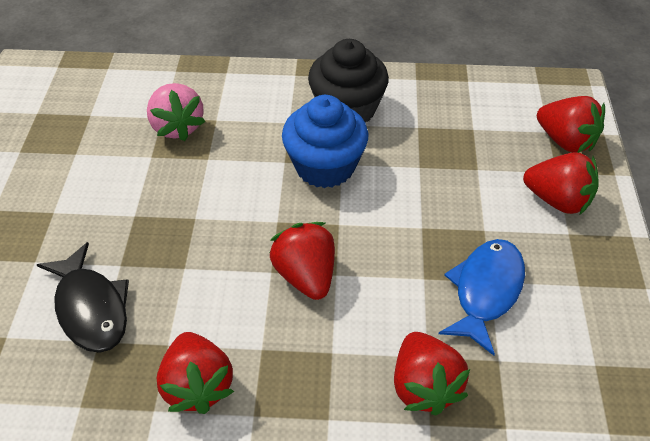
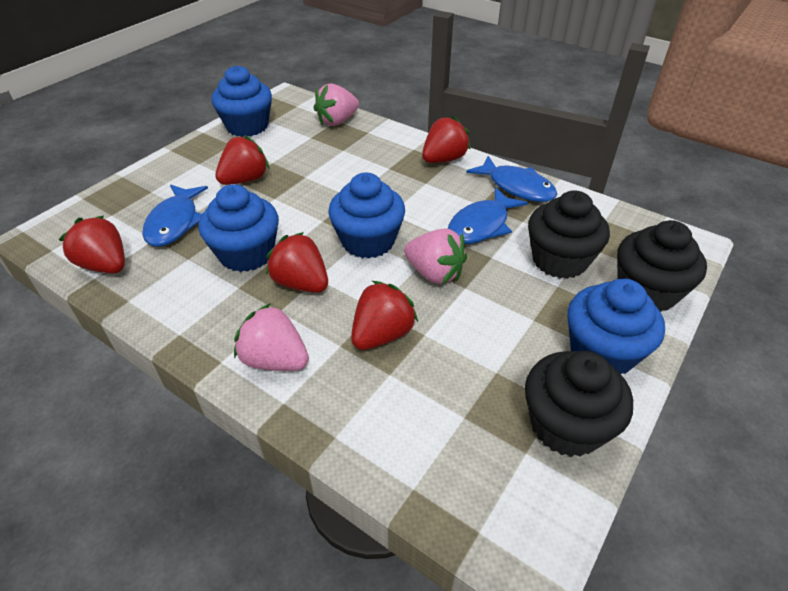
black cupcake: [308,39,389,122] = 1 -> [525,351,633,457] [528,191,610,279] [617,220,707,312] = 3
black fish: [37,242,129,353] = 1 -> none = 0
blue cupcake: [282,95,368,188] = 1 -> [198,184,279,272] [211,65,272,137] [328,173,405,258] [567,279,665,374] = 4
blue fish: [439,239,525,356] = 1 -> [142,184,208,247] [448,187,528,244] [466,156,557,202] = 3
pink strawberry: [147,83,205,141] = 1 -> [234,303,309,371] [313,84,359,126] [404,228,467,284] = 3

